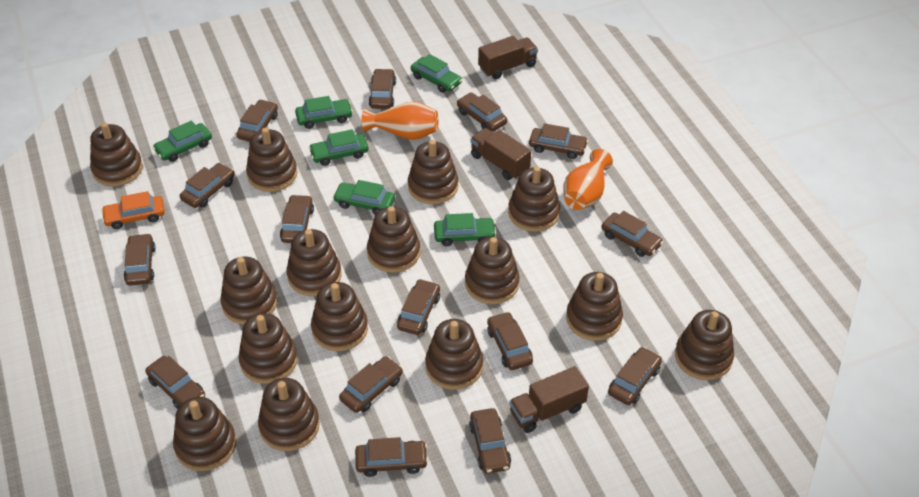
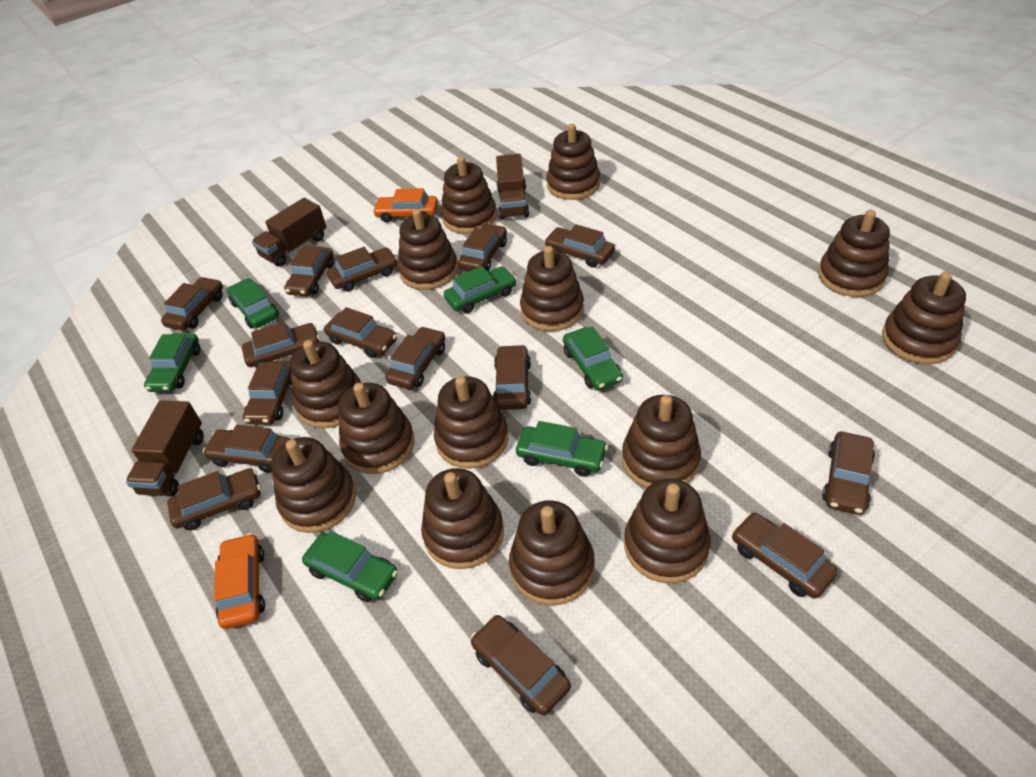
brown stacking toy: [90,123,143,187] [173,397,236,471] [220,257,277,325] [238,313,298,384] [246,128,297,192] [258,378,320,451] [286,229,341,296] [311,282,368,351] [367,206,420,273] [408,140,458,204] [425,319,483,390] [465,237,520,304] [508,166,560,232] [566,272,623,341] [675,310,734,380] = 15 -> [271,437,356,533] [290,340,361,429] [338,383,415,474] [398,209,458,290] [421,468,504,569] [434,376,508,469] [441,156,497,234] [509,500,595,605] [520,246,584,331] [546,124,600,200] [622,395,701,488] [624,479,711,583] [818,210,890,297] [882,272,966,364] = 14
orange car: [101,191,165,229] = 1 -> [214,533,265,629] [373,188,438,223] = 2
orange vase: [361,101,439,140] [563,149,613,210] = 2 -> none = 0

